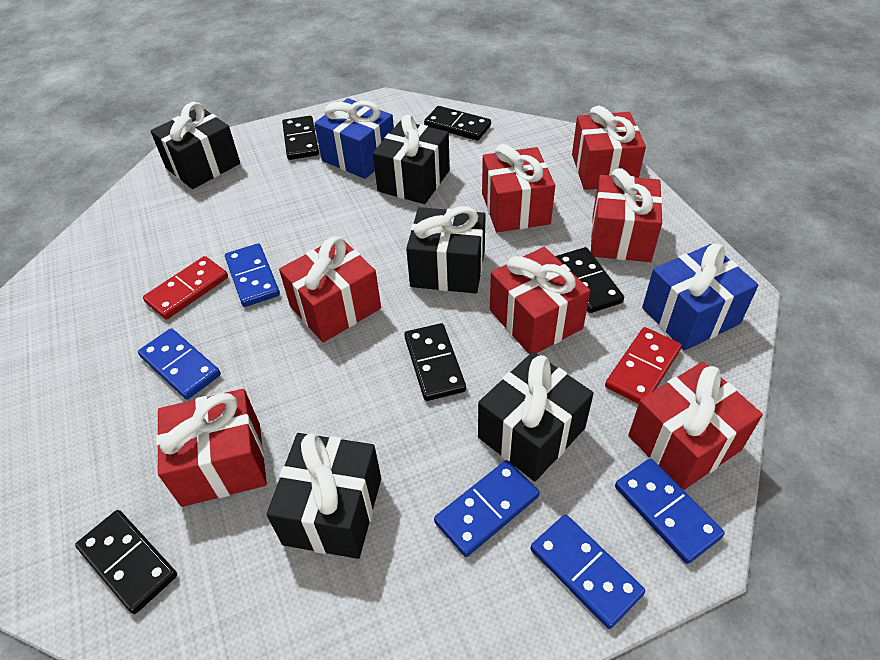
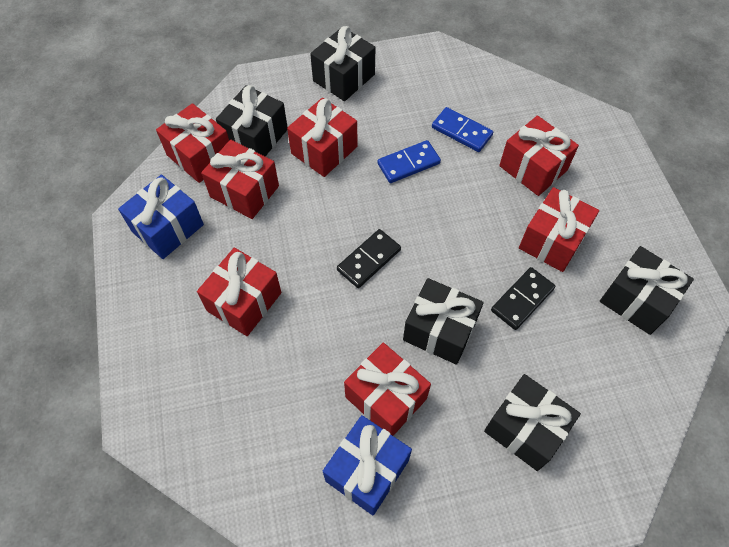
black domino: [75,510,177,614] [282,116,319,160] [404,323,466,401] [424,106,491,141] [555,247,624,313] = 5 -> [337,229,401,288] [491,267,555,330] = 2
blue domino: [138,328,221,400] [225,243,280,307] [434,460,539,557] [530,515,645,629] [615,458,725,564] = 5 -> [377,140,441,183] [432,107,493,152] = 2
red domino: [143,256,228,319] [605,327,682,404] = 2 -> none = 0

